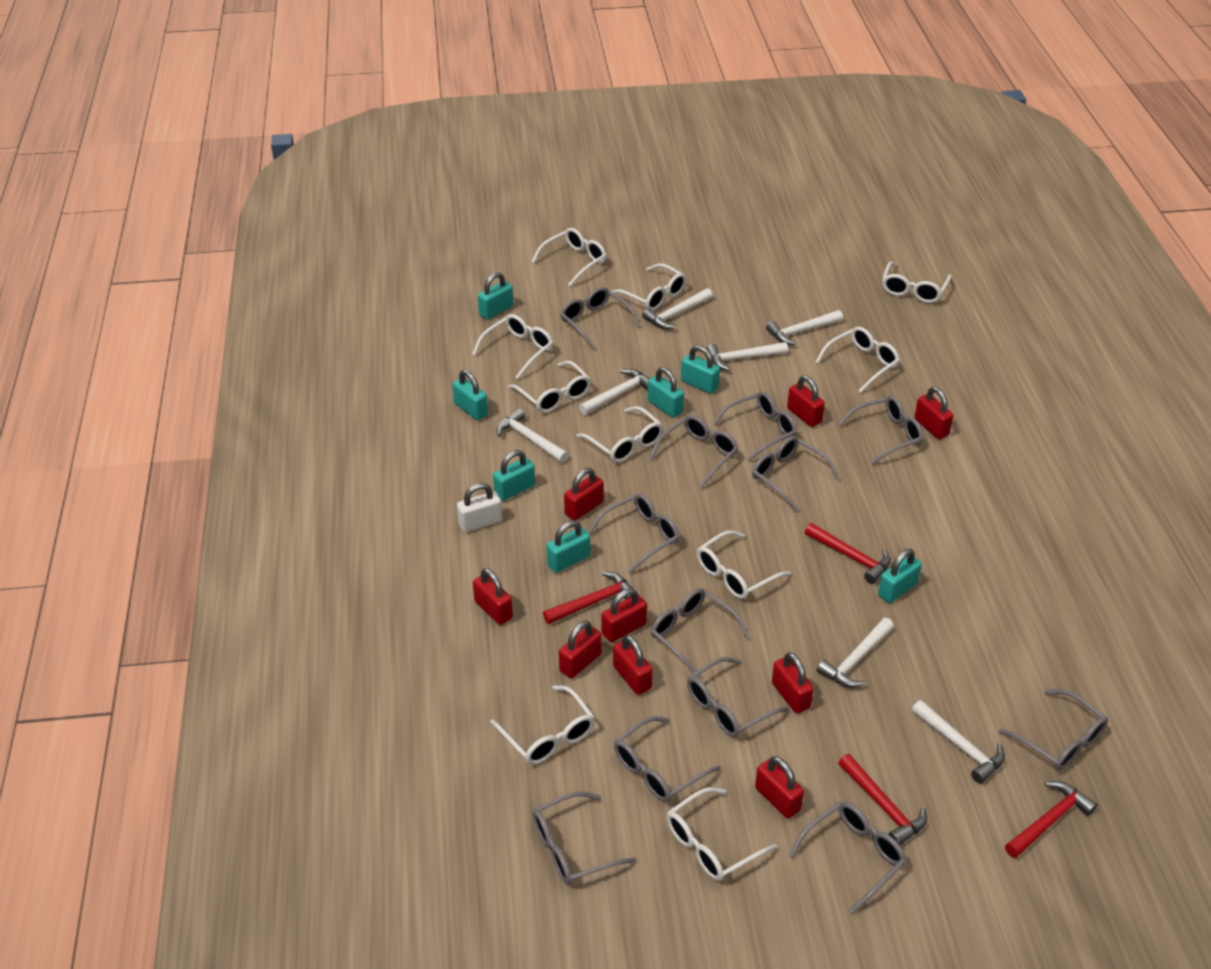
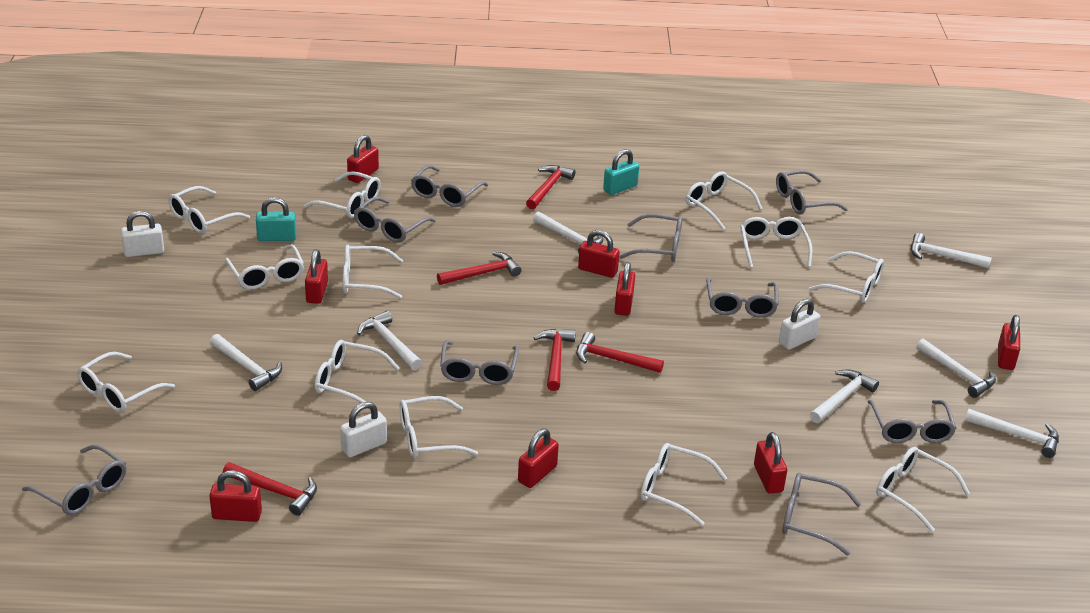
grey glasses: [532,791,637,885] [560,287,640,349] [588,493,680,574] [614,716,721,802] [649,415,739,488] [651,588,750,678] [687,657,789,737] [712,391,797,462] [752,436,840,511] [789,801,907,914] [838,396,923,465] [998,689,1108,771] = 12 -> [22,444,126,515] [354,197,436,243] [411,165,488,207] [440,340,519,385] [619,214,682,262] [706,278,778,318] [776,170,848,215] [782,473,861,556] [867,400,956,443] = 9
red hammer: [543,572,633,624] [805,523,891,584] [838,754,927,845] [1005,781,1098,858] = 4 -> [223,462,317,516] [437,252,521,285] [526,165,575,209] [534,329,576,391] [576,332,664,373] = 5
red padlock: [473,568,513,625] [559,621,602,678] [564,468,604,521] [602,588,647,642] [613,635,653,695] [755,756,804,819] [772,652,814,714] [787,376,825,427] [914,387,953,439] = 9 -> [209,470,262,522] [305,249,328,304] [347,135,379,183] [518,429,559,488] [578,230,620,278] [614,262,635,316] [754,432,787,494] [998,315,1020,370] = 8
turquoise padlock: [452,370,488,420] [478,272,513,319] [493,450,535,501] [546,520,590,573] [648,367,684,418] [681,345,720,394] [878,549,922,603] = 7 -> [256,197,296,241] [603,149,639,195] = 2
white glasses: [472,314,553,379] [490,685,595,765] [508,361,591,413] [532,228,606,286] [576,406,664,463] [611,263,686,311] [667,787,777,881] [697,530,791,599] [815,327,900,393] [882,261,952,303] = 10 -> [77,352,175,412] [169,186,250,234] [225,244,304,290] [304,171,381,218] [315,340,400,403] [343,245,403,299] [400,396,478,459] [640,443,727,526] [686,171,763,230] [740,217,812,268] [809,251,884,303] [876,447,970,532] = 12
white padlock: [457,483,502,532] = 1 -> [121,211,164,257] [340,402,387,457] [779,299,820,350] = 3

